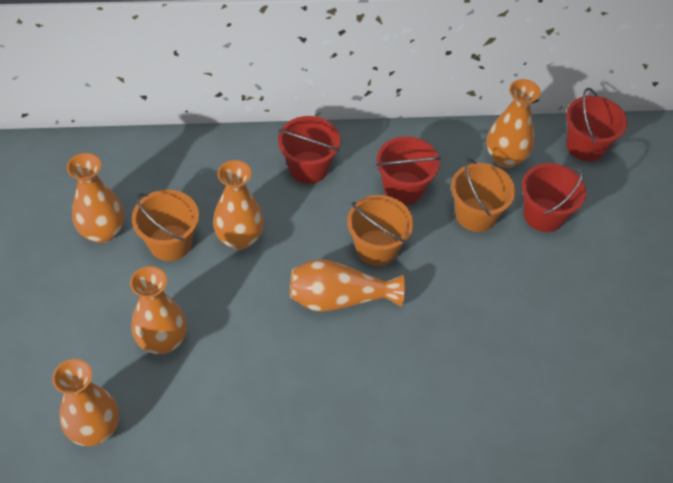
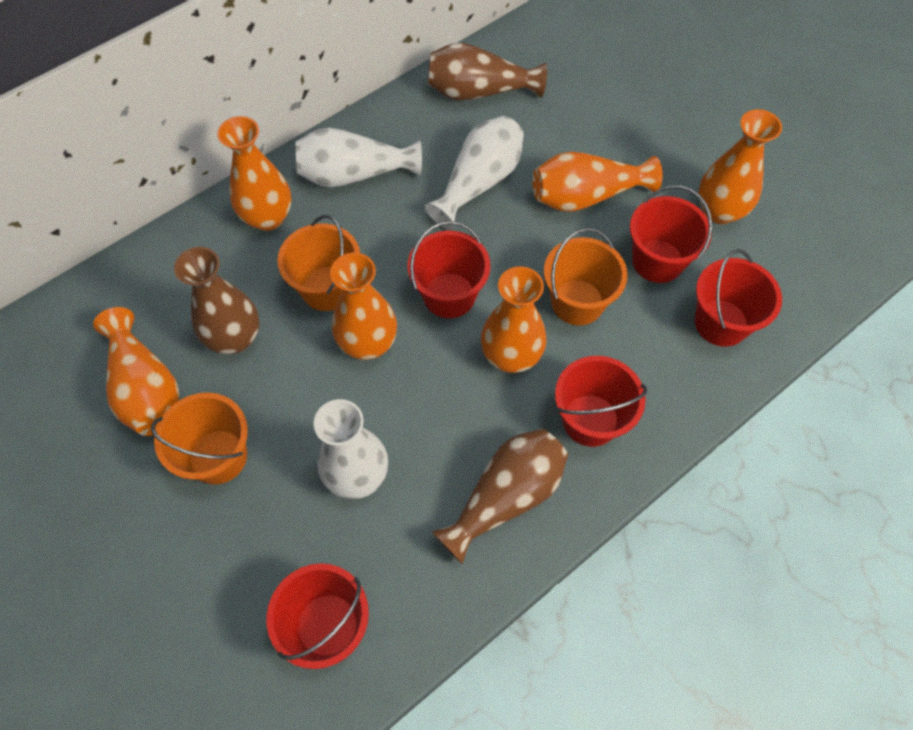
brown vase: none = 0 -> [174,247,260,354] [428,43,547,101] [432,428,568,564] = 3
red bucket: [278,116,341,184] [376,136,441,205] [522,163,586,232] [566,88,627,162] = 4 -> [267,563,369,669] [407,221,490,318] [555,356,647,447] [630,186,712,283] [695,249,782,347] = 5
white vase: none = 0 -> [296,128,422,187] [314,399,388,499] [424,116,524,229] = 3

